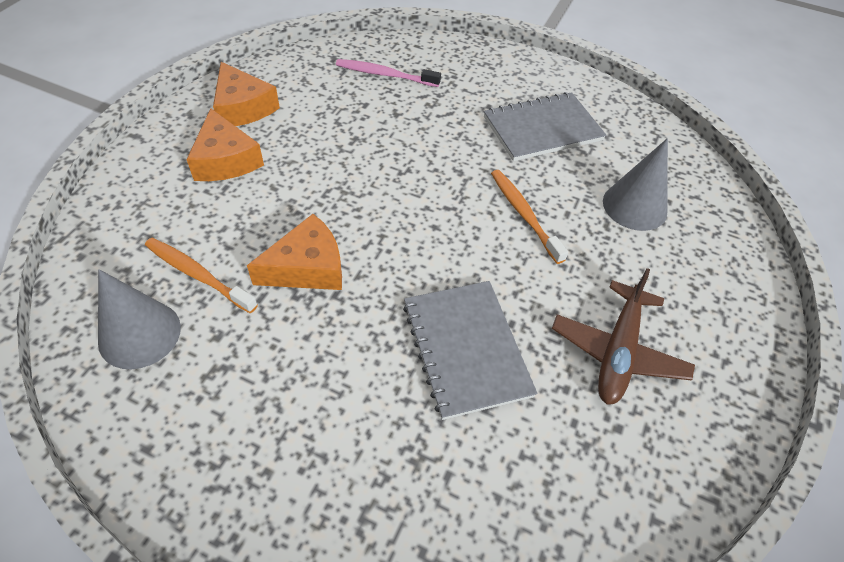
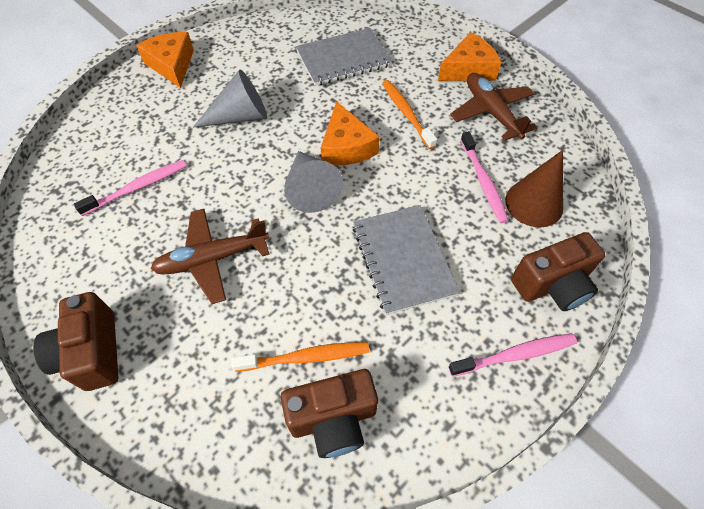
brown camera: none = 0 -> [33,292,119,391] [281,369,378,458] [511,232,605,311] = 3
brown cone: none = 0 -> [505,150,563,227] = 1
brown plane: [552,268,695,405] = 1 -> [151,209,270,304] [450,73,537,141] = 2
pink toothbrush: [336,59,441,87] = 1 -> [74,160,187,216] [448,333,577,377] [461,131,509,223] = 3

